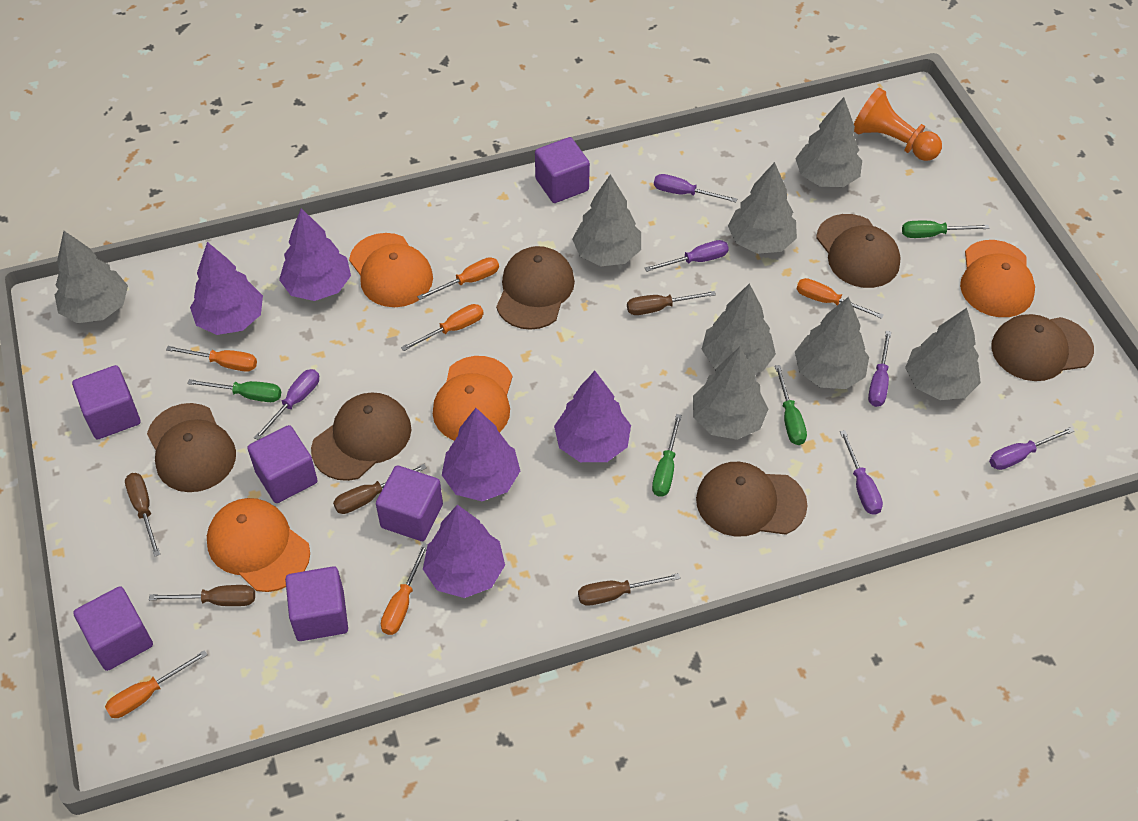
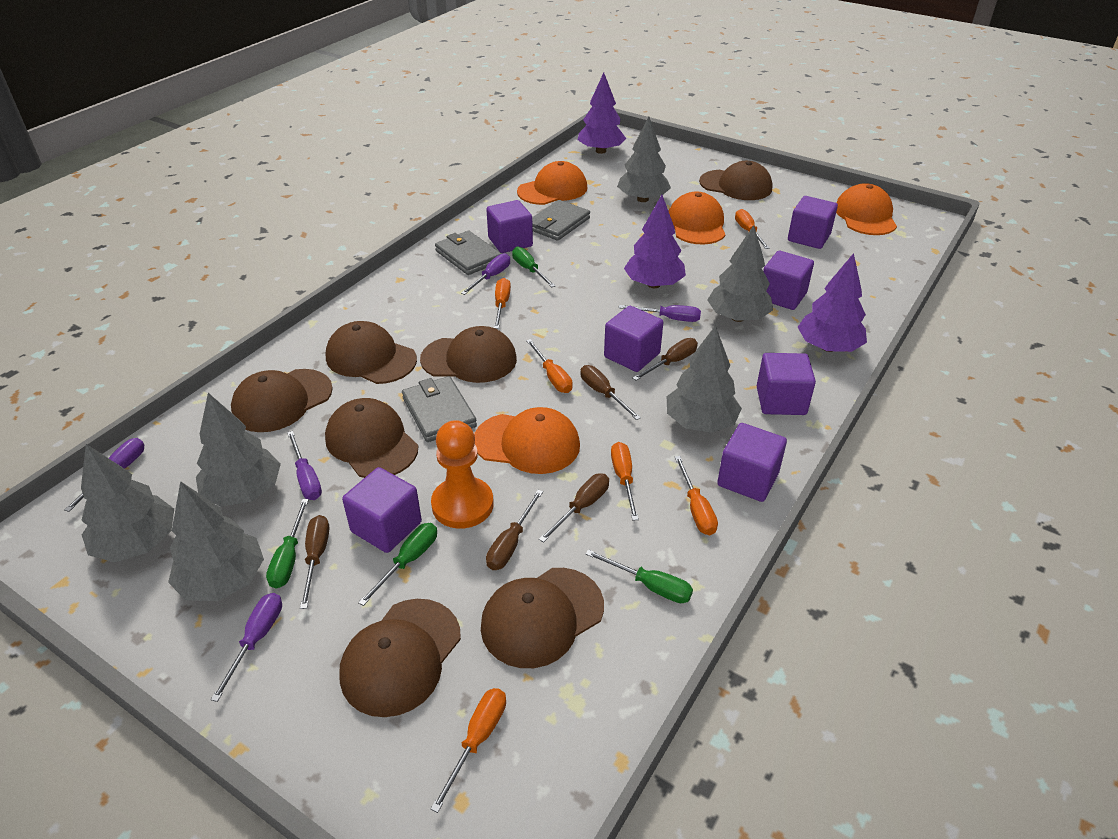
brown cap: [147,403,236,492] [311,392,411,481] [496,246,575,330] [696,462,808,537] [816,214,901,288] [992,314,1094,381] = 6 -> [231,369,333,432] [325,321,417,384] [325,398,418,478] [339,599,461,717] [420,326,517,383] [481,568,604,668] [699,161,772,200] = 7
grey tree: [55,231,128,323] [572,174,641,266] [693,347,768,440] [701,284,776,373] [728,162,797,254] [795,97,862,187] [795,297,869,389] [905,308,981,400] = 8 -> [81,444,174,562] [168,481,264,601] [196,393,281,506] [617,116,671,202] [667,325,742,433] [707,225,773,322] = 6
grey wallet: none = 0 -> [402,376,477,442] [435,231,501,275] [532,200,590,241] = 3
purple cube: [72,365,140,439] [73,586,153,671] [247,425,318,503] [285,566,348,641] [376,465,443,541] [535,137,590,203] = 6 -> [342,467,422,553] [486,200,533,253] [604,306,663,372] [717,423,787,502] [757,353,816,415] [763,251,814,310] [788,196,838,249] = 7
purple screwdriver: [254,369,319,440] [645,240,729,272] [654,174,737,202] [840,430,883,515] [868,331,891,407] [989,427,1074,470] = 6 -> [64,438,144,512] [211,593,282,702] [287,431,322,500] [461,253,510,295] [619,305,701,322] = 5
purple tree: [190,242,263,335] [279,208,351,301] [423,504,505,598] [442,408,520,501] [554,371,631,462] = 5 -> [578,73,626,154] [624,195,686,288] [797,253,867,352] = 3

